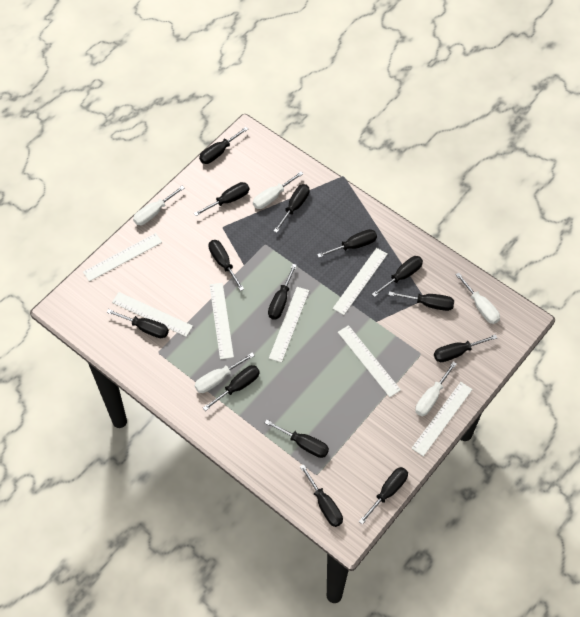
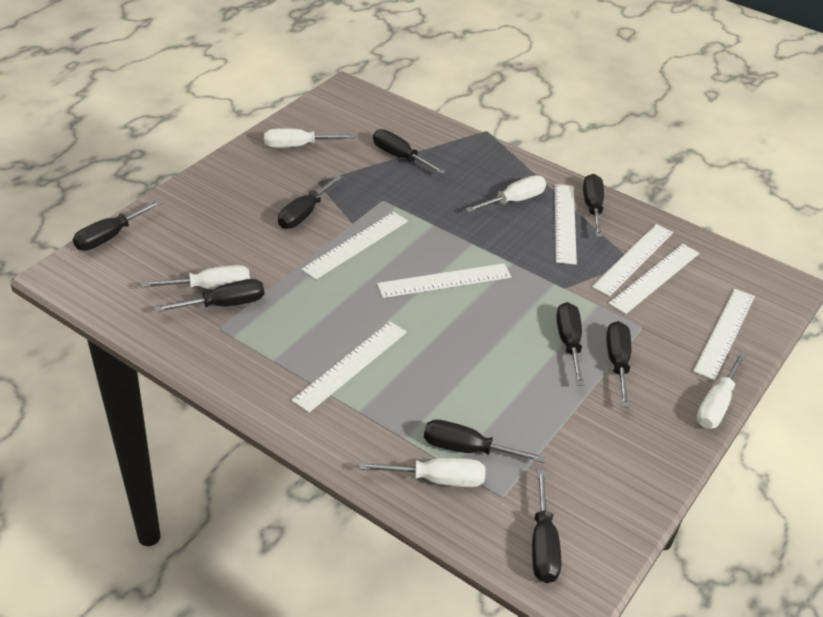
black screwdriver: [107,309,169,338] [194,182,249,216] [199,127,248,164] [203,365,260,411] [209,240,244,291] [265,420,329,458] [268,264,297,319] [274,184,309,233] [300,464,343,527] [317,229,377,258] [359,467,408,525] [372,256,423,297] [388,291,454,311] [434,334,497,362] = 14 -> [73,199,163,251] [155,279,264,312] [278,175,343,229] [373,129,446,174] [424,420,545,463] [532,470,561,583] [556,302,584,386] [583,174,604,237] [606,321,631,408] = 9

